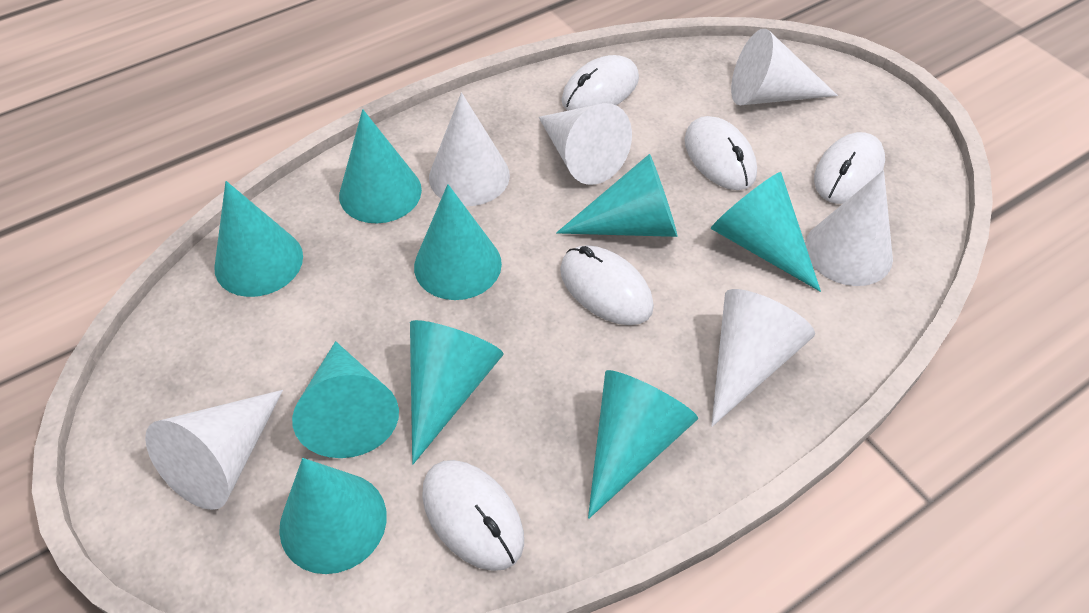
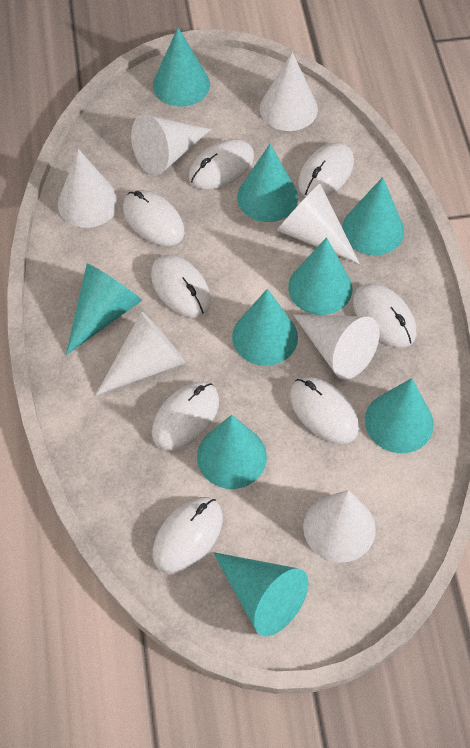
white cone: [145,390,283,510] [429,92,510,206] [538,103,632,185] [711,289,815,427] [731,29,838,105] [805,170,893,286] = 6 -> [58,149,119,228] [96,312,186,395] [131,114,211,175] [260,52,318,131] [277,183,360,264] [293,314,379,380] [303,490,376,563] = 7
white mouse: [422,460,524,571] [560,245,654,325] [562,55,639,111] [685,116,757,190] [814,132,885,204] = 5 -> [123,190,185,246] [151,255,211,317] [152,382,219,450] [153,497,223,573] [189,139,254,189] [290,377,359,444] [298,142,354,197] [353,283,416,347] = 8

